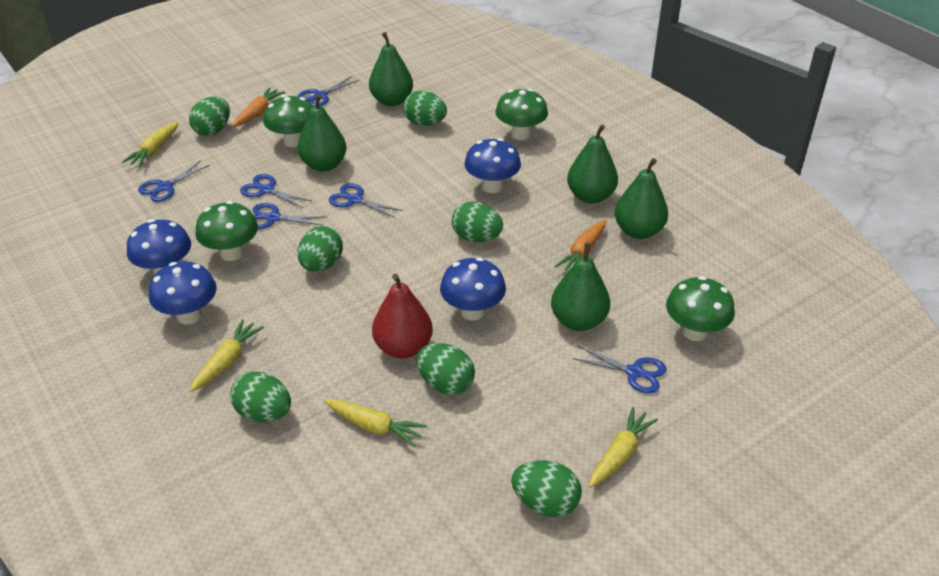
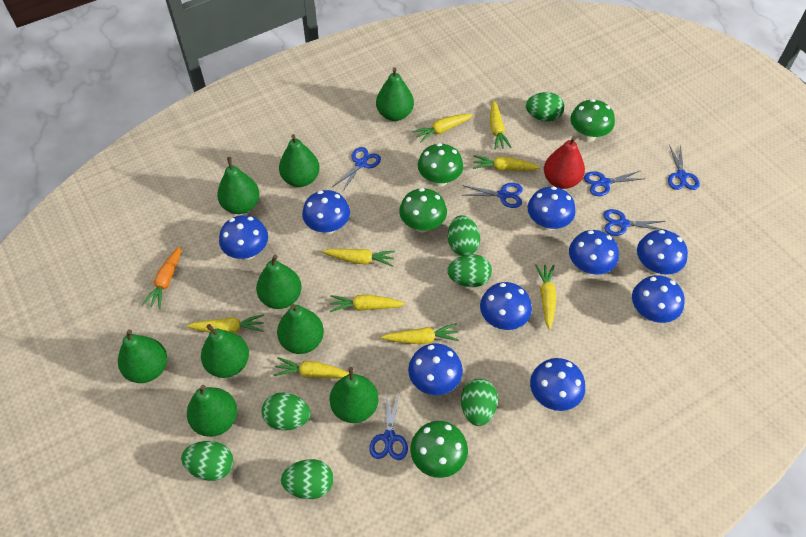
blue mushroom: [127,219,191,275] [149,262,217,324] [440,257,506,321] [464,138,521,193] = 4 -> [219,215,268,260] [302,190,350,234] [408,343,463,395] [480,282,532,330] [528,186,576,231] [530,358,585,411] [569,230,619,275] [632,275,685,323] [637,230,688,275] = 9
green pear: [297,94,347,172] [369,32,413,106] [551,242,610,331] [567,124,618,204] [615,158,668,239] = 5 -> [118,329,167,383] [187,385,237,437] [201,324,249,378] [217,157,260,214] [256,255,302,309] [277,304,324,354] [279,134,320,187] [330,367,379,423] [376,67,414,121] = 9
orange carrot: [232,87,285,127] [555,220,606,271] = 2 -> [142,246,181,309] = 1
yellow carrot: [122,122,178,167] [190,319,264,392] [324,399,427,447] [589,407,658,488] = 4 -> [187,314,264,333] [274,357,349,379] [322,249,395,267] [330,295,405,312] [381,323,459,344] [413,114,473,143] [473,155,540,171] [490,101,512,149] [535,264,557,330] = 9

